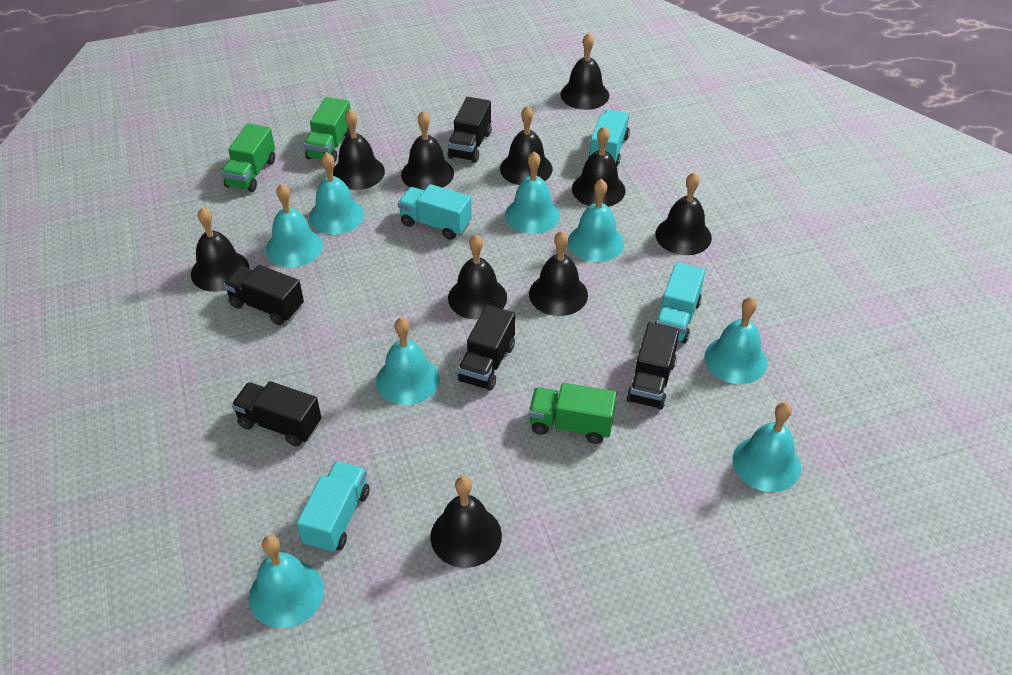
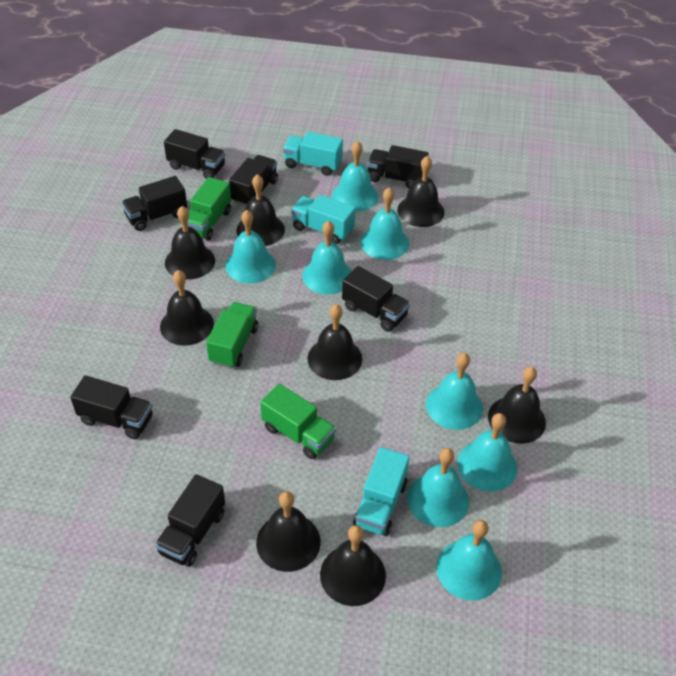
black bell: [191,207,250,292] [333,109,385,190] [401,111,454,191] [430,476,502,568] [448,234,507,320] [500,105,553,185] [529,231,588,316] [560,33,609,110] [572,126,626,207] [655,172,712,255] = 10 -> [160,270,214,346] [165,206,215,280] [236,174,285,246] [256,491,321,572] [307,304,362,380] [320,525,386,606] [397,156,444,227] [488,366,546,444] = 8
black truck: [223,265,304,325] [232,381,321,447] [448,97,492,163] [458,305,515,391] [627,323,679,410] = 5 -> [70,375,153,439] [121,176,187,231] [155,474,225,567] [164,129,225,179] [229,155,278,206] [342,266,410,332] [367,145,429,189] = 7
turquoise truck: [297,461,369,553] [398,184,472,240] [588,109,630,166] [655,262,705,344] = 4 -> [283,132,343,176] [291,195,356,244] [353,447,410,536] = 3

